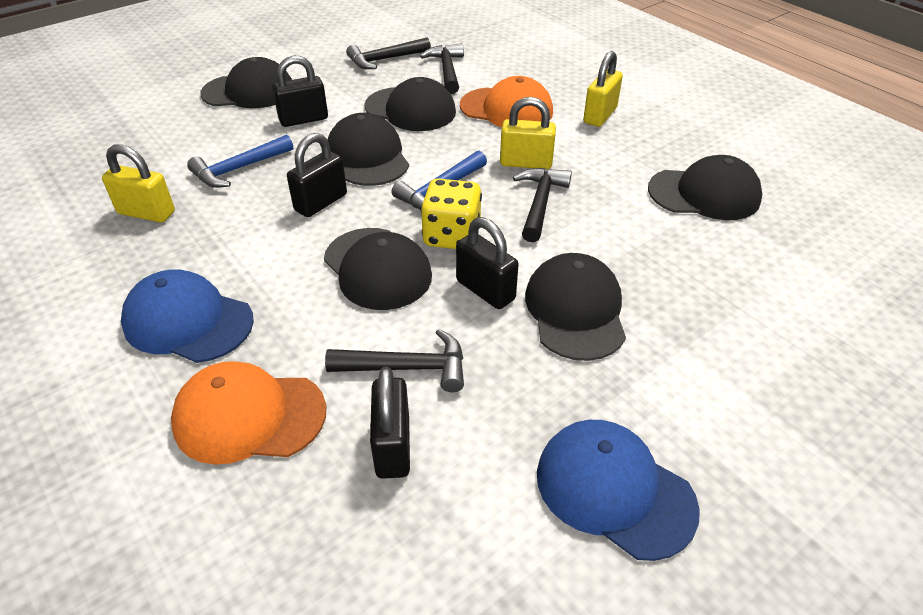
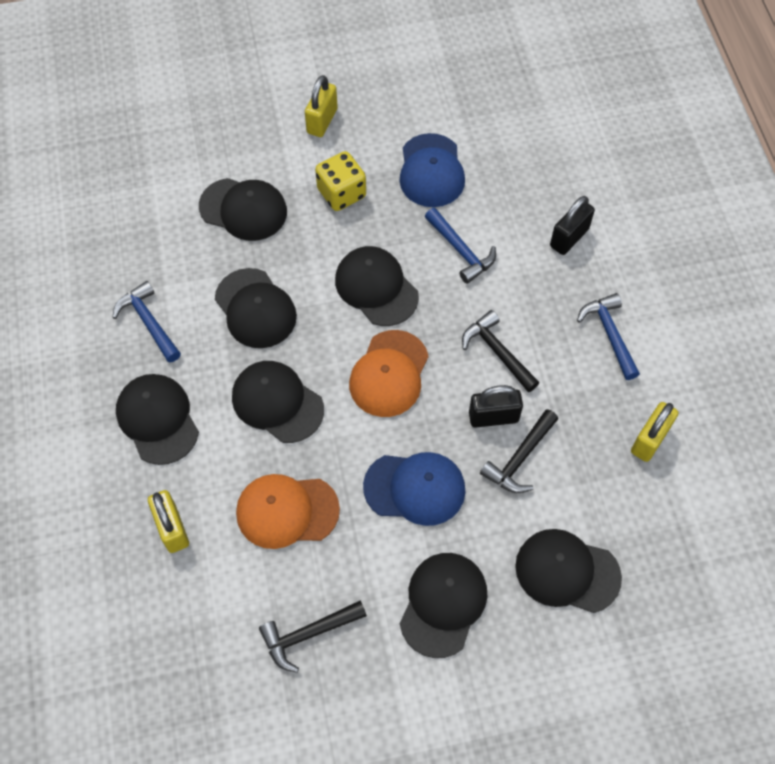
black cap: [200,57,292,108] [324,228,432,310] [328,113,409,186] [364,77,456,131] [525,253,626,361] [648,155,762,220] = 6 -> [116,374,199,465] [199,178,287,241] [215,268,297,348] [232,361,324,443] [335,246,419,326] [400,553,487,658] [515,529,622,613] = 7
black hammer: [325,329,464,392] [346,37,431,69] [420,43,464,94] [513,168,572,242] = 4 -> [259,601,367,673] [462,310,539,392] [480,409,558,493] = 3
black padlock: [272,56,328,127] [287,133,347,217] [370,367,410,479] [456,217,519,309] = 4 -> [469,385,523,428] [550,196,595,255] = 2
blue hammer: [187,135,293,188] [392,151,487,210] = 2 -> [112,281,181,363] [425,208,496,284] [577,293,640,380] = 3

